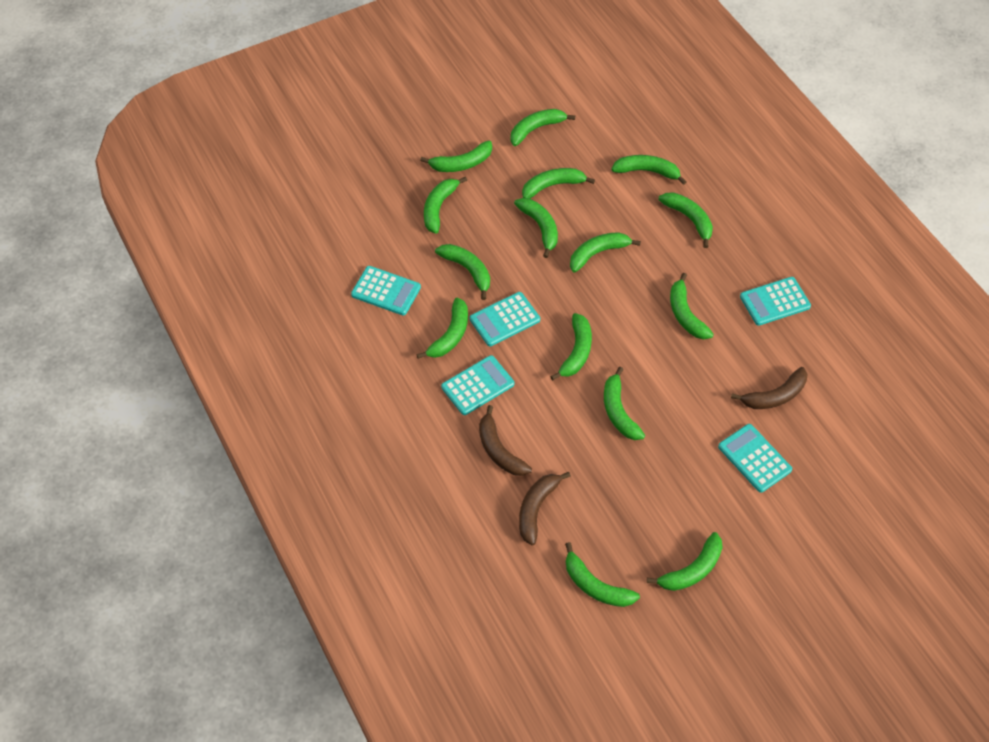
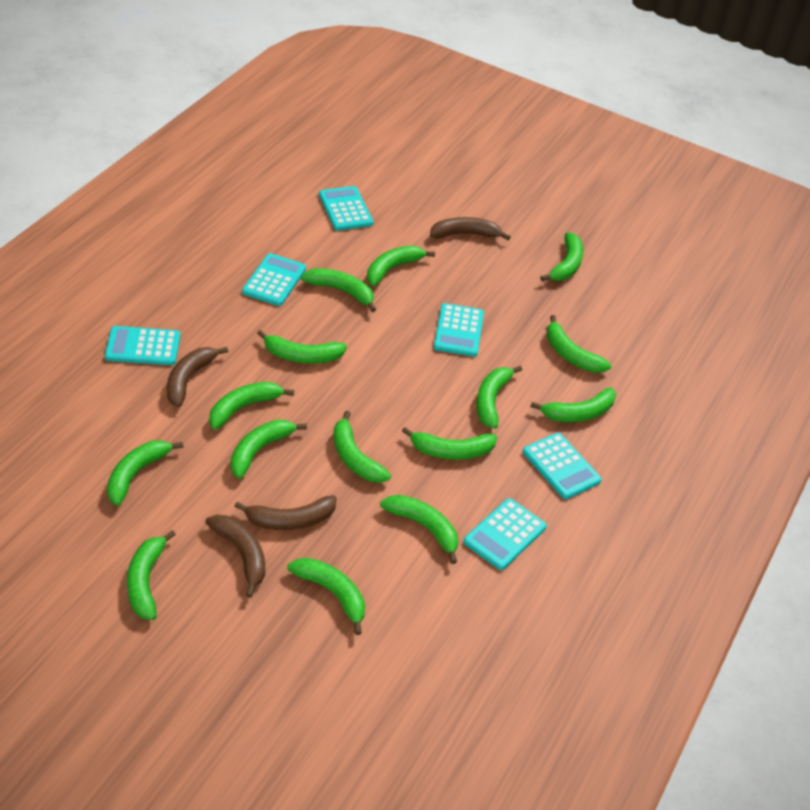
brown banana: [479,405,532,476] [519,472,571,545] [731,367,807,409] = 3 -> [167,347,228,407] [205,515,265,598] [234,495,337,530] [430,217,510,240] = 4
turquoise calculator: [351,266,421,315] [441,355,514,415] [470,292,540,346] [718,424,792,493] [740,277,811,326] = 5 -> [105,326,180,365] [242,253,306,306] [319,186,373,231] [434,303,484,357] [463,498,547,570] [523,433,602,499] = 6

